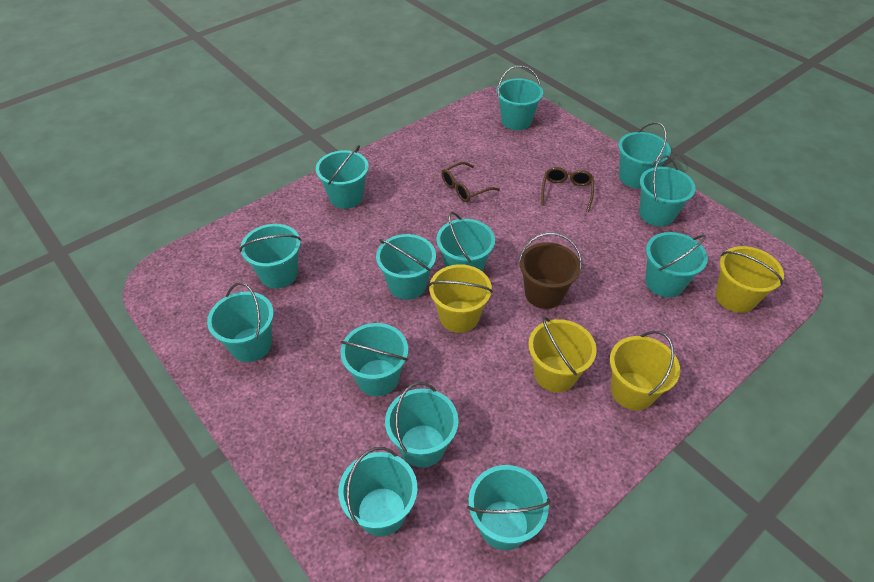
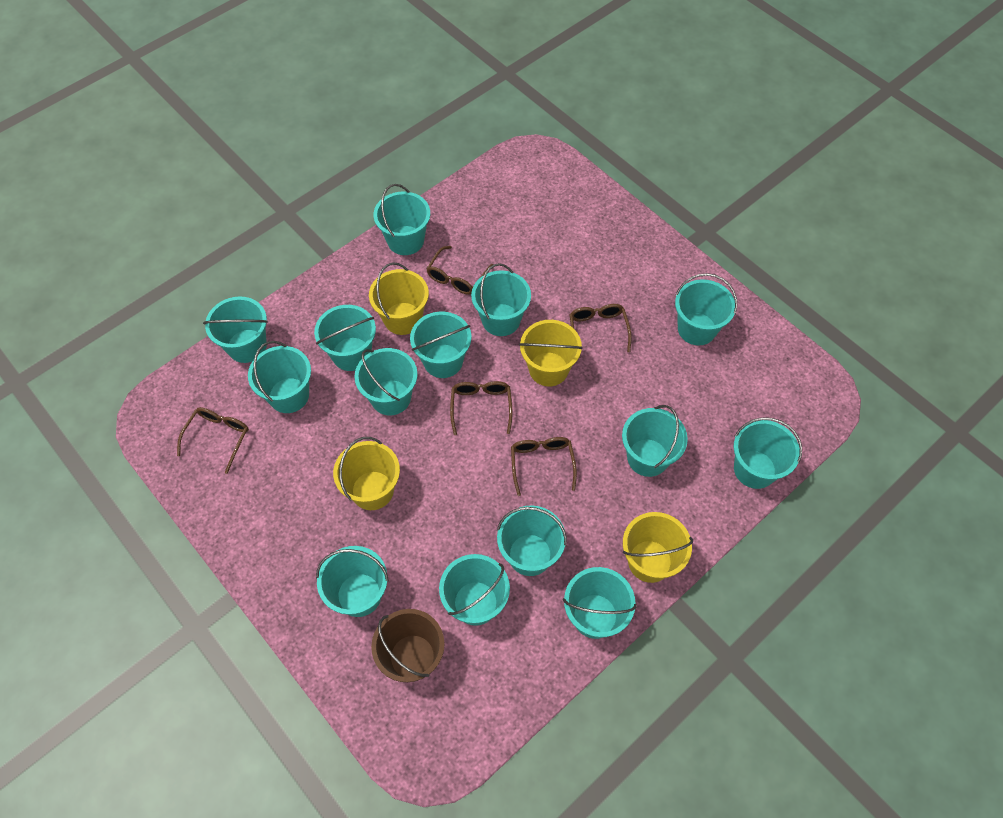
brown glasses: [441,162,500,202] [541,167,594,212] = 2 -> [177,407,249,474] [426,246,493,295] [450,381,513,435] [511,437,577,496] [569,304,632,358] = 5
turquoise bucket: [207,283,274,362] [240,224,301,288] [316,145,369,209] [338,447,417,536] [340,323,408,396] [376,234,436,300] [385,382,458,468] [437,212,495,272] [467,465,550,550] [496,65,543,130] [618,122,671,189] [639,155,696,226] [645,232,708,298] = 13 -> [203,297,268,363] [248,341,311,413] [314,305,376,371] [316,546,389,617] [354,348,418,415] [374,184,430,255] [410,312,471,378] [439,554,510,626] [471,263,531,336] [497,505,567,576] [563,567,637,639] [622,405,688,477] [675,273,737,345] [734,417,802,489] = 14

